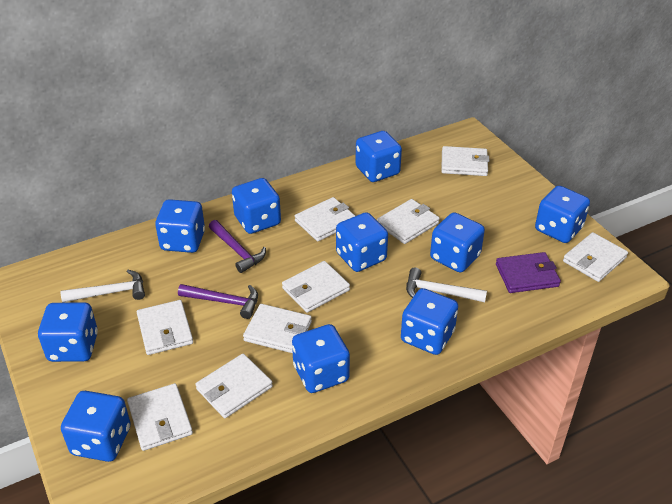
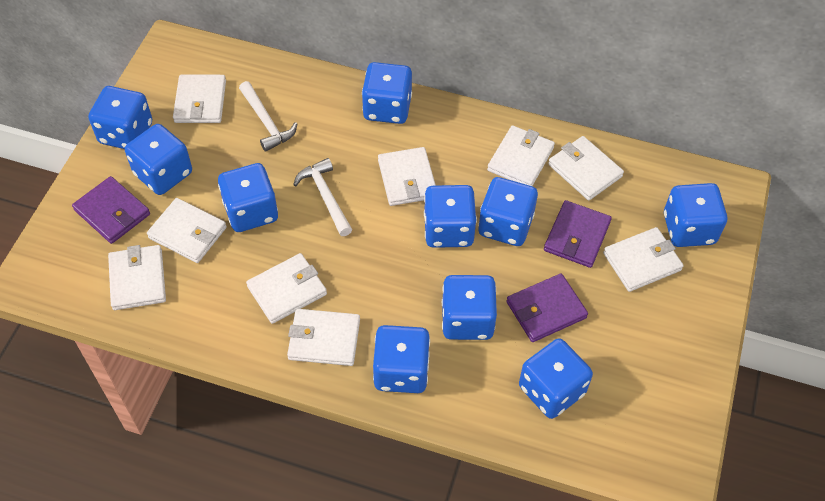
purple hammer: [178,284,258,319] [209,220,266,273] = 2 -> none = 0
purple wallet: [496,252,561,293] = 1 -> [72,176,150,244] [506,274,588,342] [544,200,612,268] = 3

